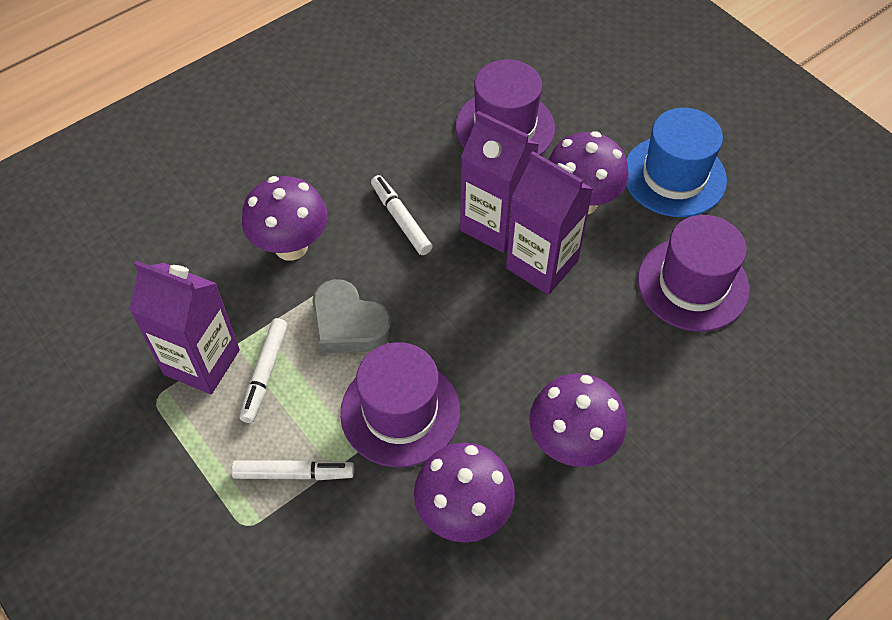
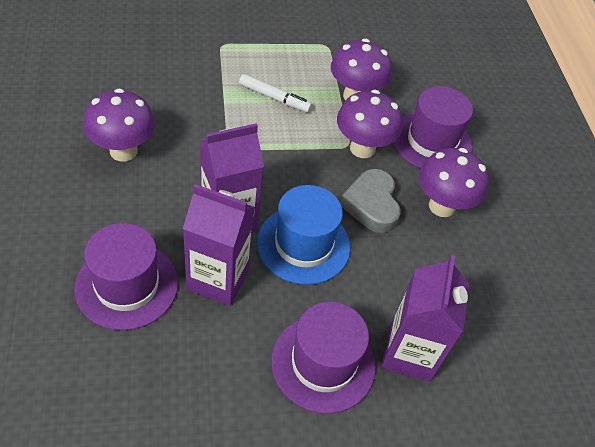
white marker: [231,460,354,480] [239,318,288,423] [371,175,432,255] = 3 -> [239,74,312,112] = 1

